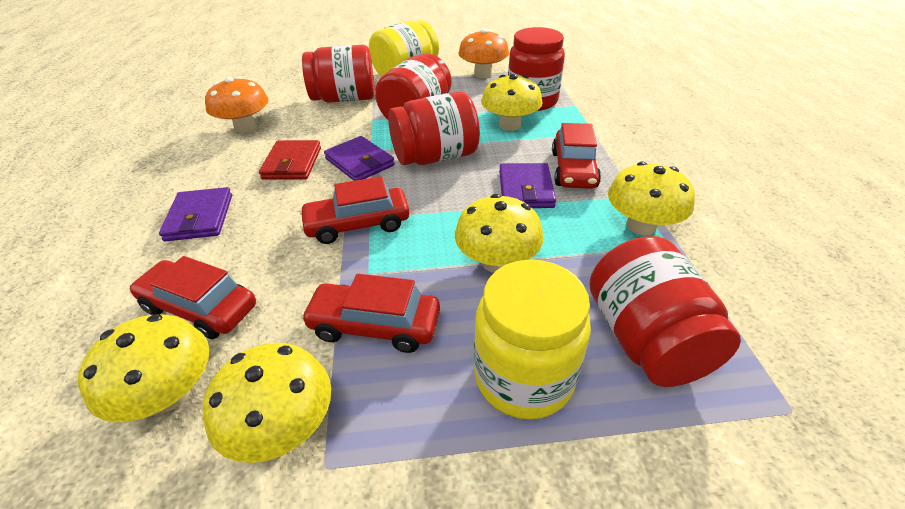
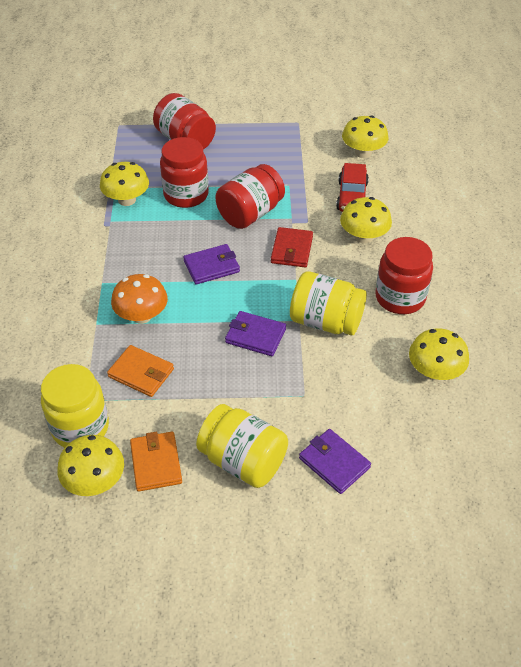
orange mushroom: [205,77,269,133] [458,29,509,78] = 2 -> [111,274,168,324] = 1
orange wallet: none = 0 -> [107,345,174,397] [130,432,182,492] = 2
red car: [129,256,256,339] [299,176,410,244] [301,274,440,353] [552,123,601,189] = 4 -> [336,163,369,212] = 1
red jar: [302,45,375,103] [375,53,452,120] [388,91,480,165] [508,27,565,111] [589,236,741,387] = 5 -> [153,93,216,149] [160,137,209,208] [216,164,285,229] [375,237,433,314] = 4
yellow jar: [369,20,439,76] [474,260,591,420] = 2 -> [41,364,109,448] [196,404,288,488] [290,271,367,335] = 3

